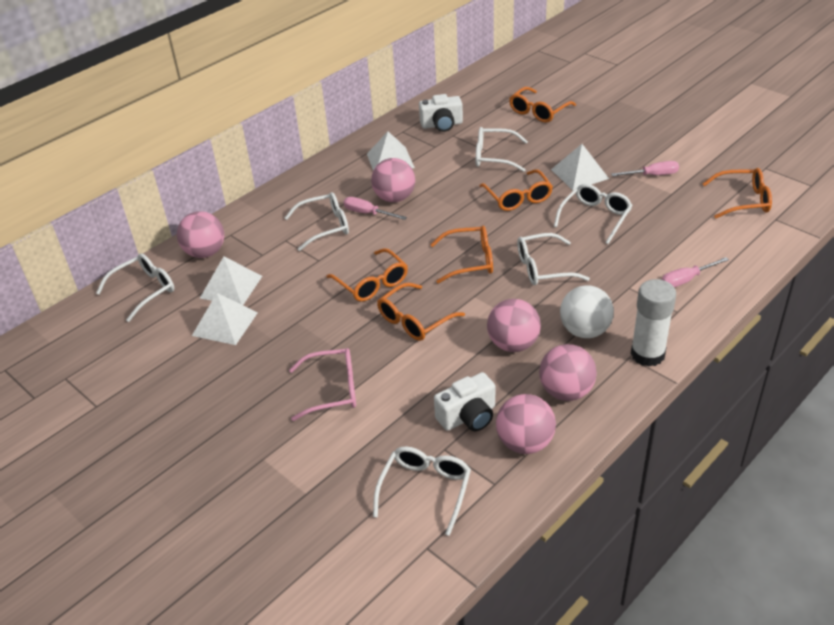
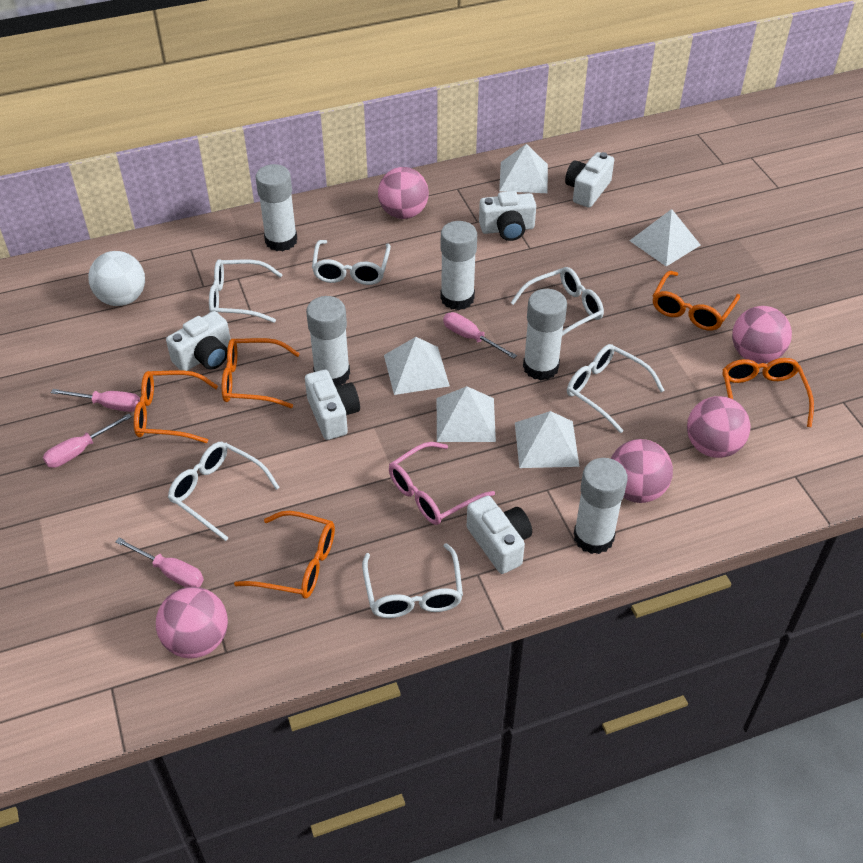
orange glasses: [326,248,408,302] [377,282,465,341] [430,226,493,284] [479,169,553,211] [509,87,576,123] [703,168,772,218] = 6 -> [134,370,218,443] [222,338,300,408] [234,511,335,598] [653,271,740,331] [722,358,814,427] = 5
pink screwdriver: [344,197,407,220] [611,161,679,176] [662,257,729,287] = 3 -> [43,414,132,468] [51,389,140,412] [115,538,204,587] [443,312,517,359] = 4
white camera: [419,94,463,132] [434,372,495,431] = 2 -> [166,311,230,371] [305,369,360,440] [467,496,532,574] [479,191,536,241] [565,152,614,208] = 5
white glue stick: [631,279,676,367] = 1 -> [255,164,297,251] [306,296,350,387] [441,221,477,310] [523,289,567,380] [574,458,628,554] = 5
white pyramid: [192,293,258,345] [200,256,262,305] [367,132,415,170] [551,144,609,190] = 4 -> [384,337,450,395] [437,386,496,442] [499,144,548,193] [515,411,579,468] [629,209,700,266] = 5

